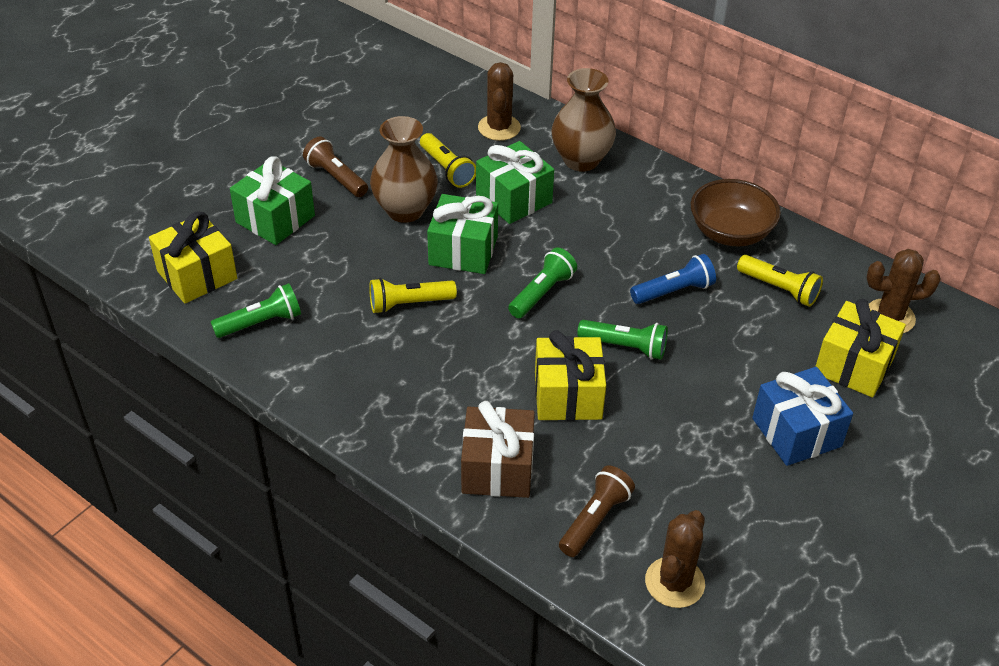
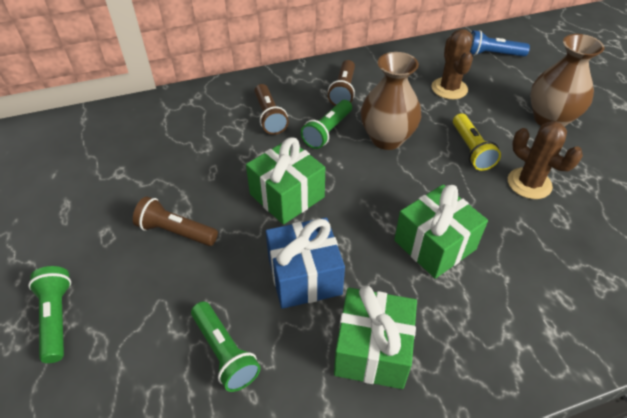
brown bowl: [691,179,781,246] = 1 -> none = 0
brown cactus: [478,62,521,141] [645,510,705,608] [866,249,941,333] = 3 -> [431,29,473,99] [508,121,583,199] = 2
brown flashlight: [303,136,368,197] [559,465,635,557] = 2 -> [133,197,218,246] [255,84,289,135] [328,60,355,106] = 3
brown gift: [461,401,535,498] = 1 -> none = 0
yellow flashlight: [369,278,457,314] [420,133,476,188] [737,255,823,307] = 3 -> [453,113,501,171] = 1
yellow gift: [149,211,237,303] [535,330,606,421] [815,299,906,397] = 3 -> none = 0

